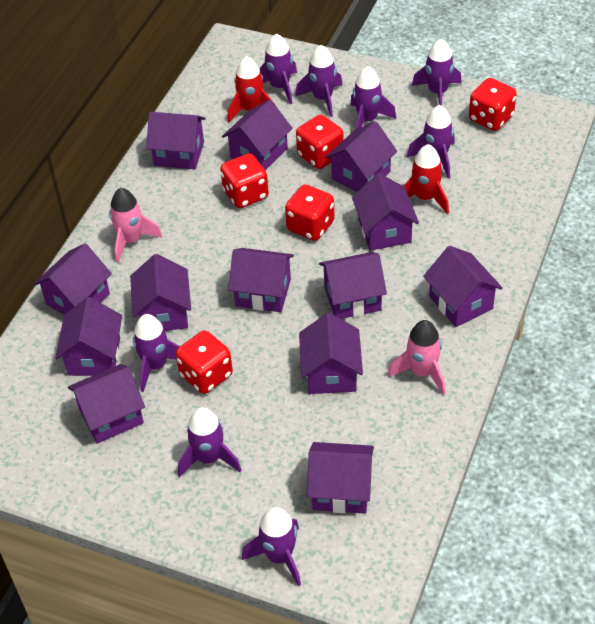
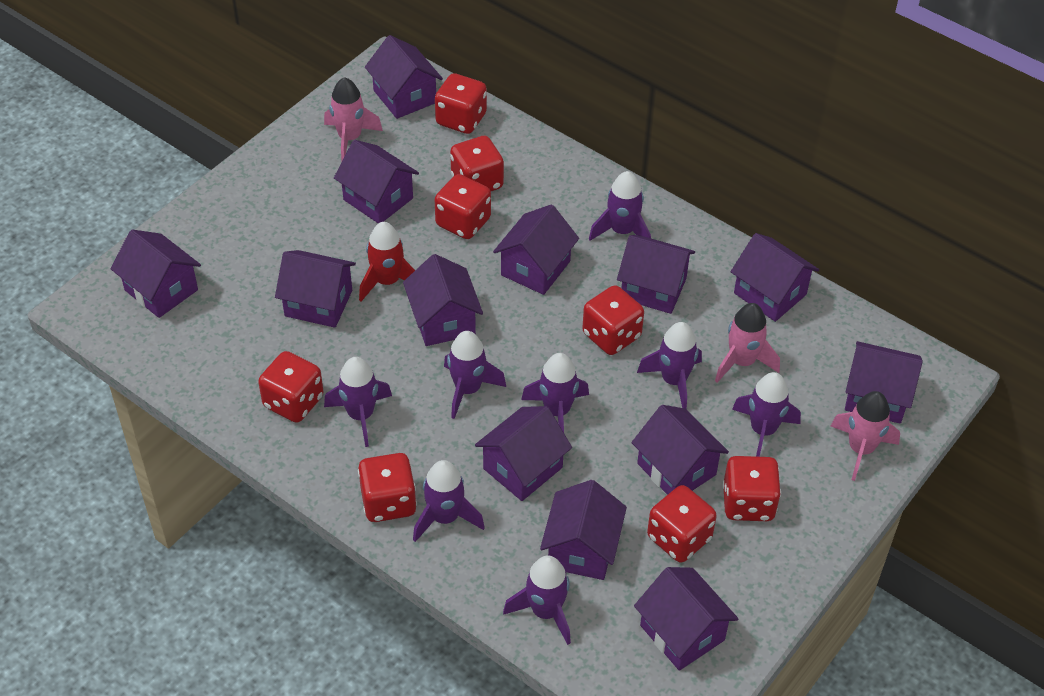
pink rocket: [109,188,162,263] [388,320,445,395] = 2 -> [324,77,383,161] [715,303,780,383] [831,391,900,481] = 3
red dice: [176,330,233,394] [220,153,269,208] [285,184,335,241] [296,115,344,169] [469,78,517,131] = 5 -> [258,351,324,423] [358,453,417,522] [434,174,491,239] [435,73,487,134] [450,136,504,191] [582,285,644,355] [647,485,717,563] [723,456,781,521] = 8
red rocket: [227,56,275,122] [404,144,449,214] = 2 -> [359,222,415,302] = 1

